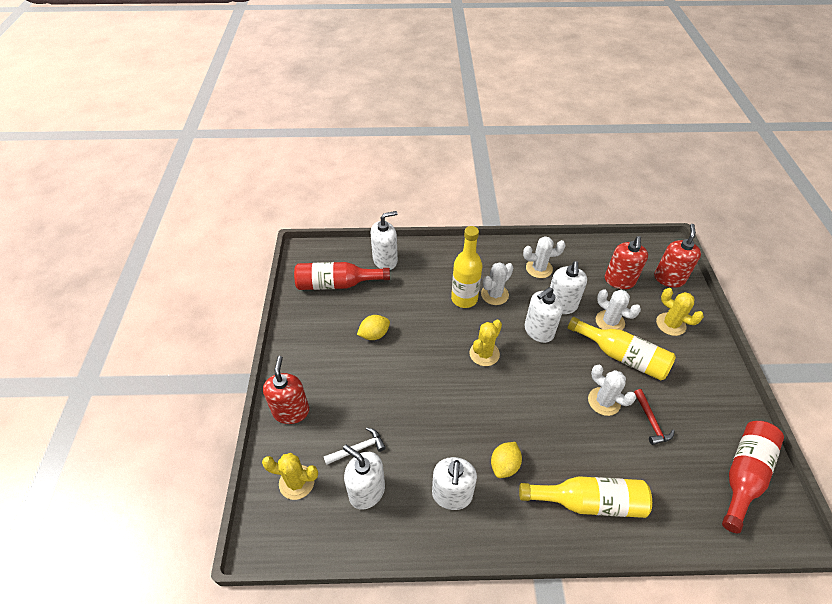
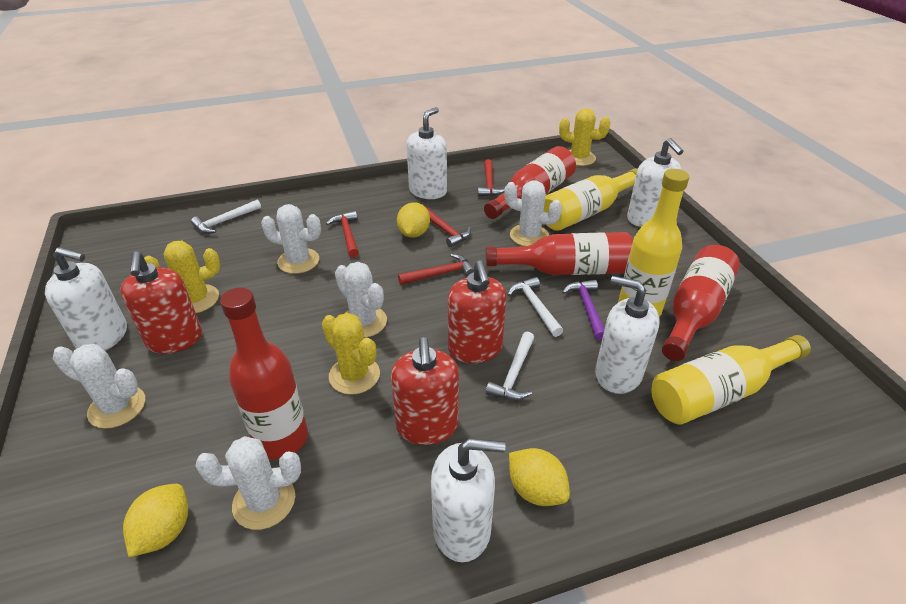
purple hammer: none = 0 -> [562,280,605,341] = 1
red bottle: [294,262,390,290] [722,421,784,533] = 2 -> [220,287,308,459] [484,146,576,219] [485,232,633,275] [662,245,740,361] = 4
red hammer: [634,389,675,445] = 1 -> [326,211,359,258] [398,254,474,285] [423,205,471,247] [478,160,505,196] = 4
white cactus: [481,262,513,305] [523,236,566,278] [588,365,636,416] [596,289,641,330] = 4 -> [53,344,145,429] [196,436,301,530] [261,204,321,274] [335,262,387,338] [504,180,562,246] = 5
white hammer: [324,428,386,465] = 1 -> [191,200,261,234] [486,332,534,401] [507,277,563,337] = 3
yellow lemon: [357,315,390,340] [491,442,522,478] = 2 -> [123,484,188,557] [397,202,430,238] [509,448,570,506] = 3

